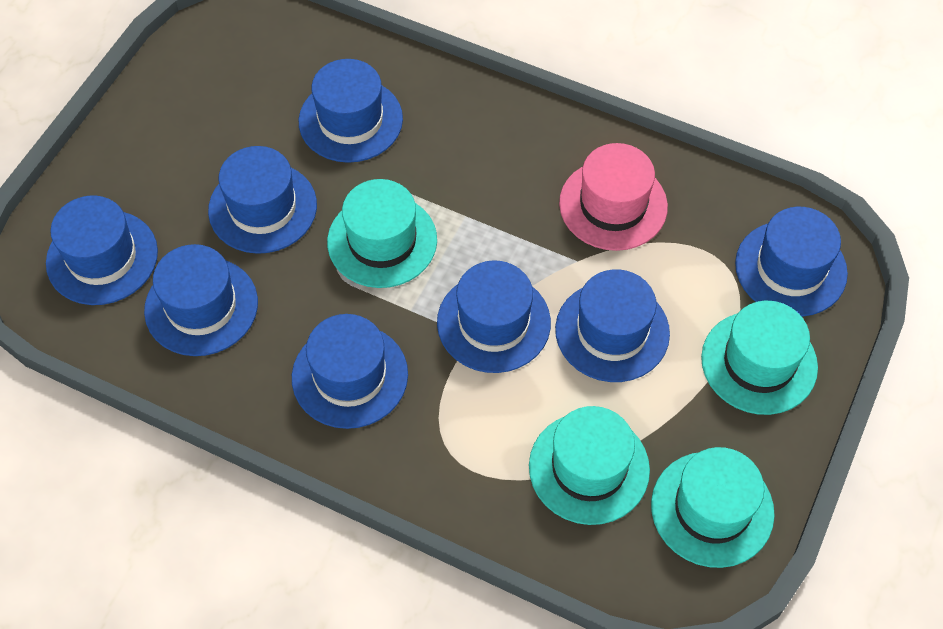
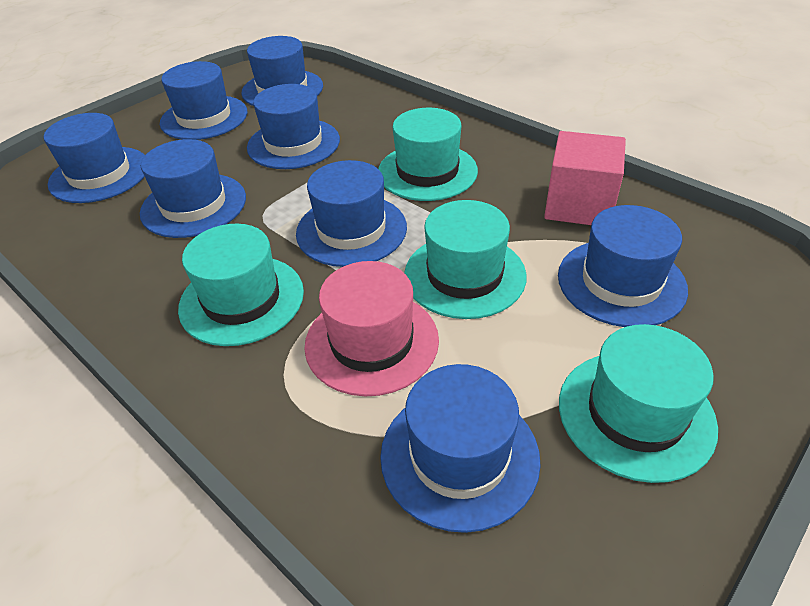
pink cube: none = 0 -> [544,131,626,225] = 1

